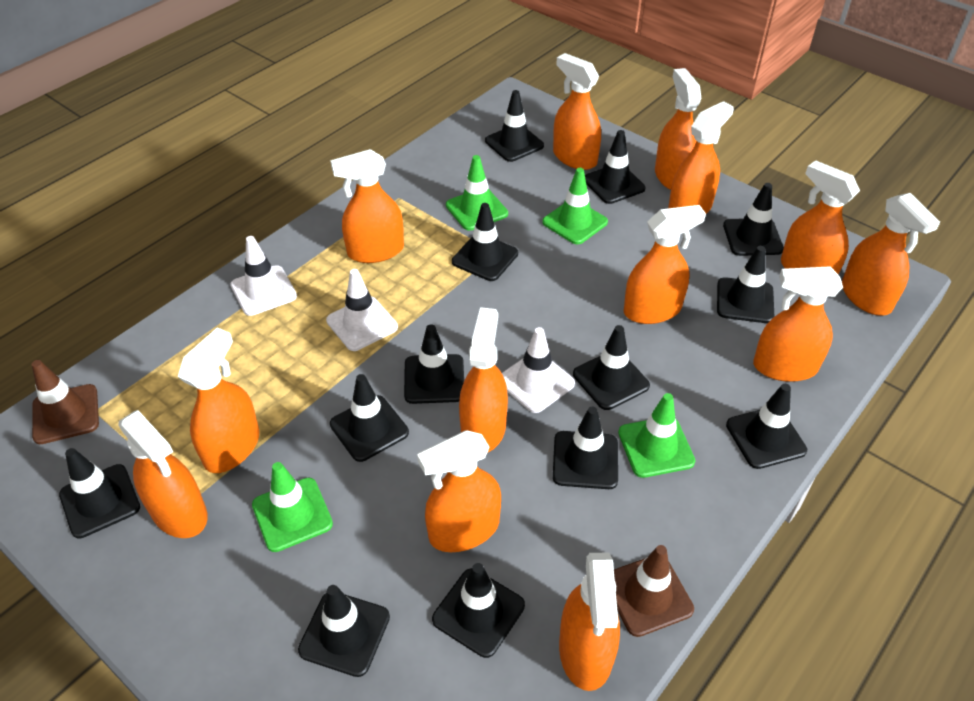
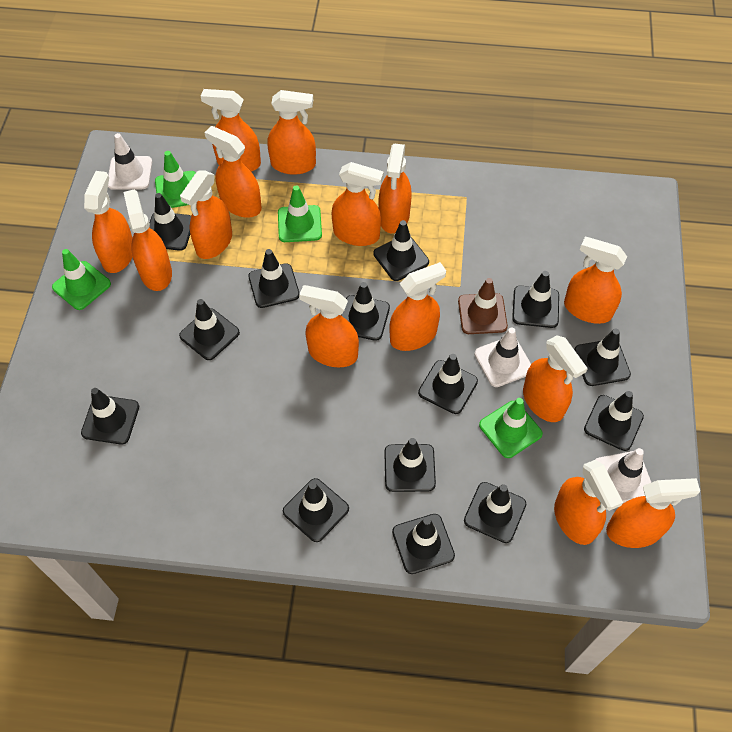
black traffic cone: [59,448,140,539] [298,585,390,677] [330,374,409,462] [404,324,464,404] [432,563,525,658] [452,203,518,281] [485,90,544,162] [553,407,618,489] [573,325,650,410] [585,130,645,204] [717,246,774,323] [723,183,784,256] [726,384,807,469] = 13 -> [81,388,139,445] [149,193,191,251] [179,299,240,360] [248,249,300,308] [283,478,349,542] [341,282,390,341] [373,220,429,281] [384,438,436,492] [392,514,455,574] [418,354,478,414] [464,482,526,543] [512,271,559,328] [574,329,631,386] [584,391,644,451] = 14
brown traffic cone: [32,360,99,444] [614,545,694,637] = 2 -> [458,278,508,334] = 1
orange spray bottle: [118,410,208,538] [178,328,260,473] [330,149,404,263] [417,430,501,552] [459,307,508,453] [553,53,601,170] [559,553,620,691] [624,205,706,324] [655,68,702,190] [668,101,734,214] [753,266,843,382] [781,160,860,275] [842,193,940,315] = 13 -> [84,171,133,273] [124,189,172,291] [180,171,232,259] [201,89,261,172] [204,126,262,218] [267,90,316,175] [299,285,359,367] [331,162,384,246] [378,144,412,233] [390,262,446,351] [523,335,588,422] [554,460,623,545] [564,237,627,324] [606,478,700,548] = 14

